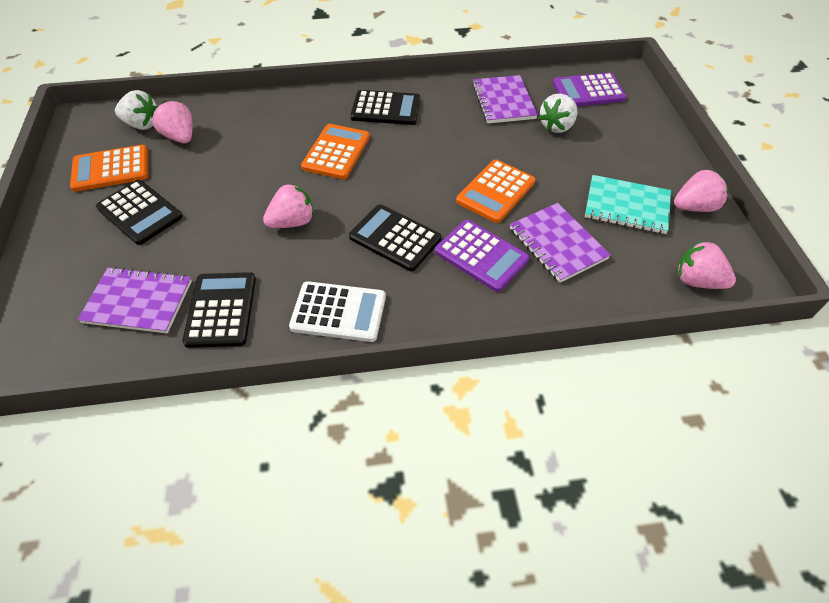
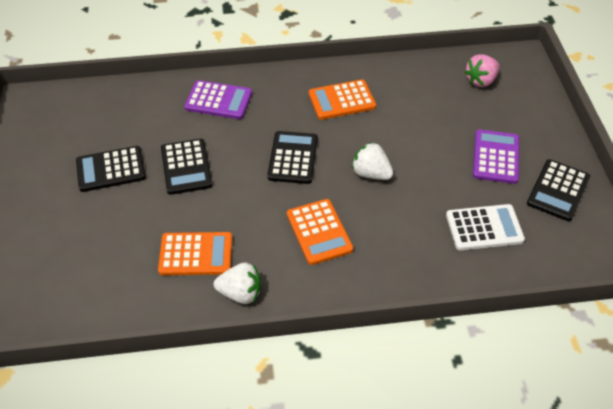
pink strawberry: [152,101,193,143] [263,183,314,228] [674,169,729,212] [678,240,736,289] = 4 -> [465,54,499,87] = 1
purple notebook: [77,267,192,333] [472,75,538,123] [510,203,611,283] = 3 -> none = 0
turquoise notebook: [585,175,671,234] = 1 -> none = 0

